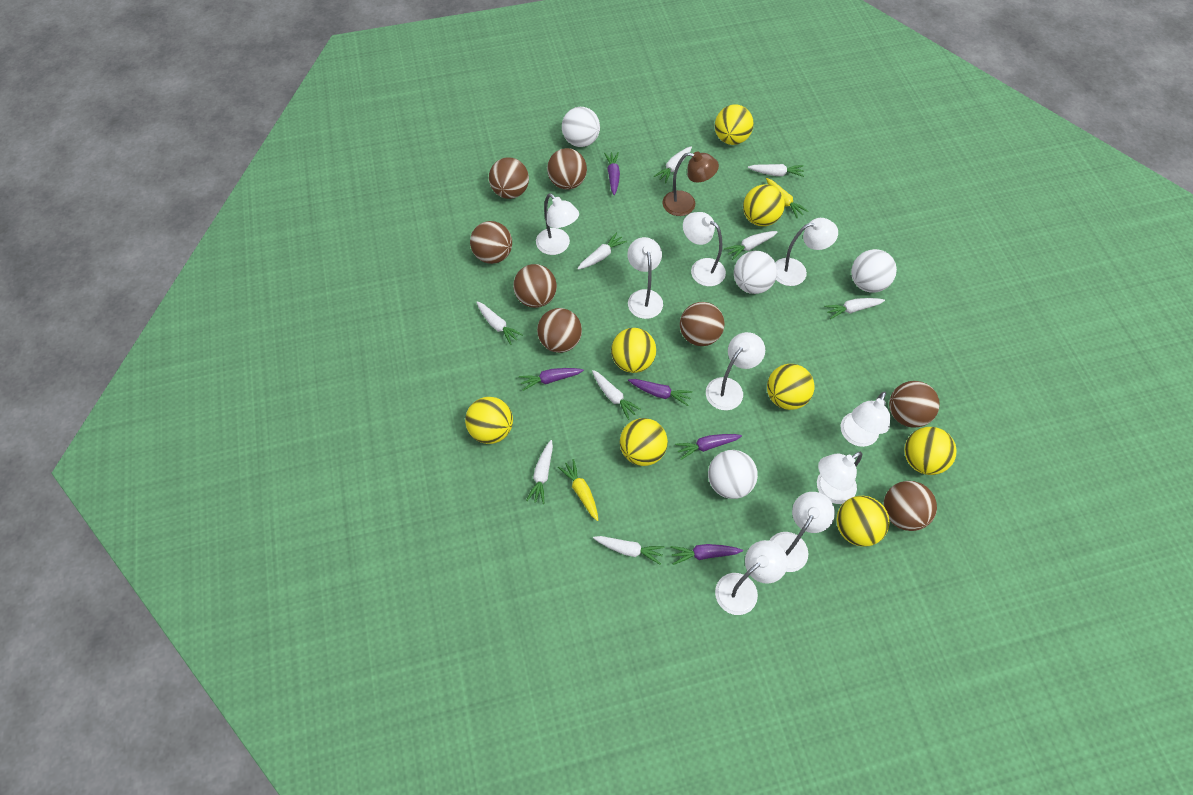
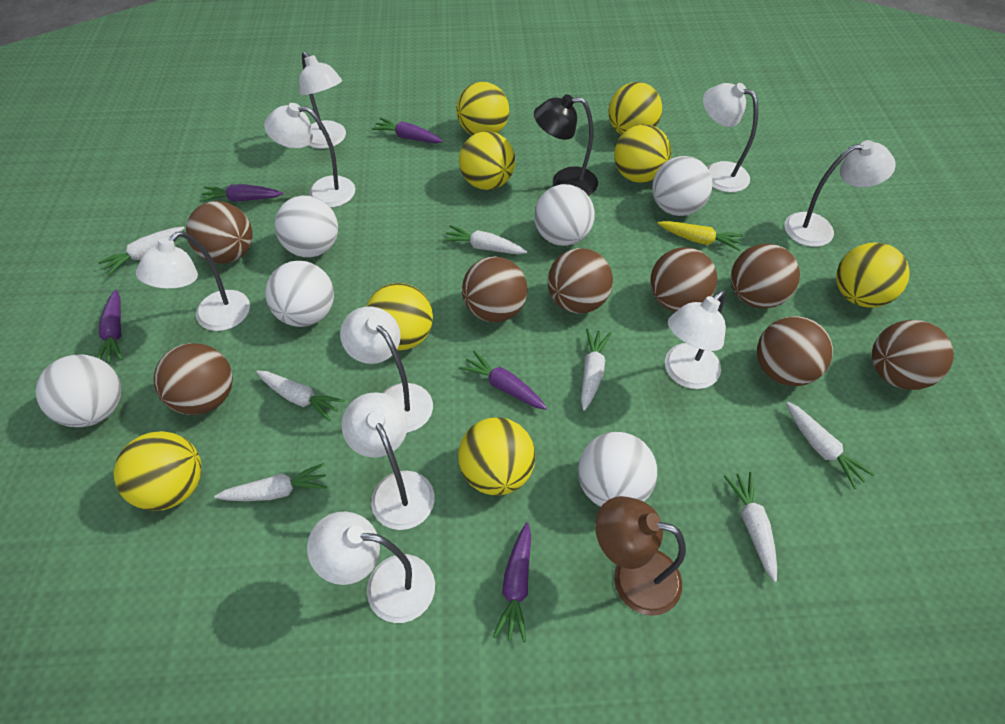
black lamp: none = 0 -> [534,94,598,196] = 1
white ball: [562,107,600,147] [708,450,758,499] [734,251,777,294] [851,249,897,292] = 4 -> [36,355,121,427] [265,261,334,327] [275,195,338,257] [534,184,595,246] [578,432,657,507] [652,156,712,216] = 6
white carrot: [476,301,523,345] [526,440,553,504] [577,232,627,270] [592,370,641,420] [593,536,665,564] [654,146,692,183] [724,231,777,260] [748,164,804,177] [824,298,885,319] = 9 -> [98,226,185,276] [214,463,327,501] [256,371,345,422] [443,225,527,254] [581,328,612,411] [724,472,777,582] [786,402,875,489] = 7
yellow carrot: [558,459,598,521] [766,178,809,218] = 2 -> [657,221,744,251] = 1

